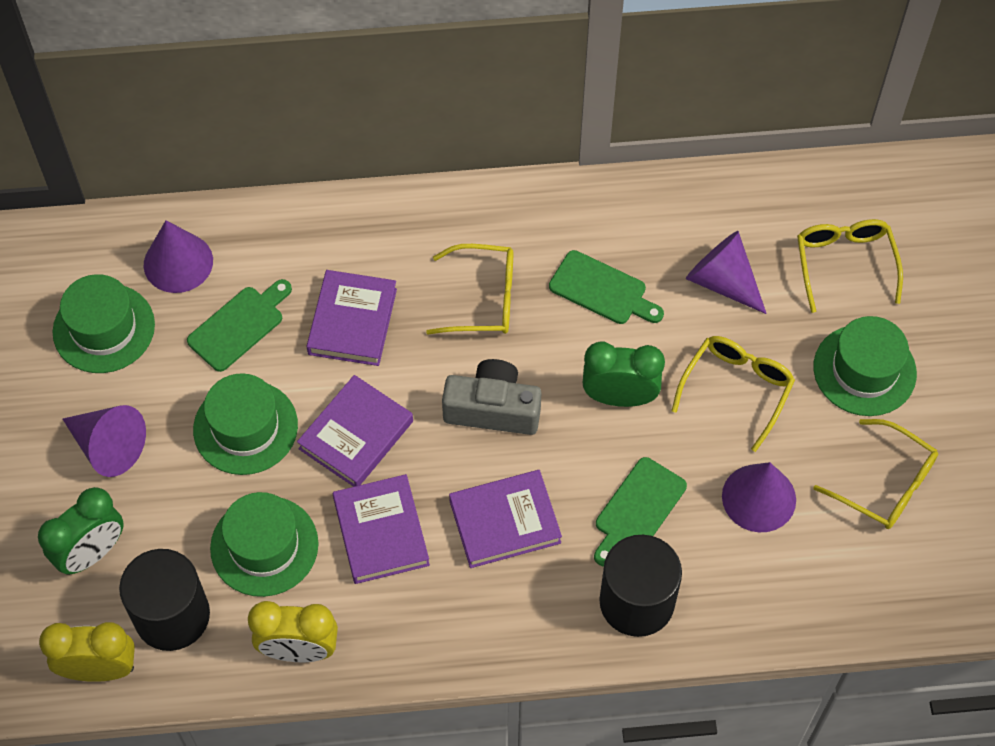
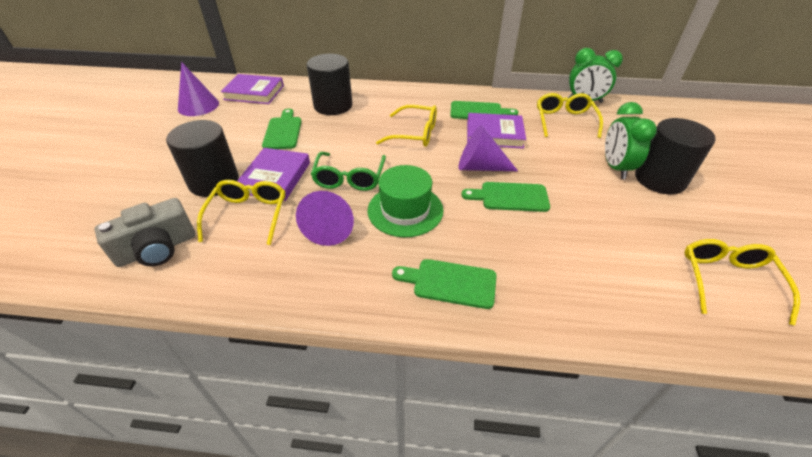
black cylinder: [119,549,210,651] [599,535,682,637] = 2 -> [166,120,239,197] [307,54,353,115] [635,118,716,195] = 3
green cutting board: [187,279,292,372] [549,250,664,324] [594,457,687,566] = 3 -> [262,109,302,149] [392,259,497,309] [450,101,518,119] [461,182,550,212] = 4
green glasses: none = 0 -> [311,152,386,191] = 1
green hat: [53,274,155,373] [193,373,298,475] [210,492,319,597] [813,316,917,416] = 4 -> [368,165,443,237] = 1
purple book: [297,375,413,487] [307,270,397,366] [333,474,430,584] [449,470,562,568] = 4 -> [221,74,284,104] [237,148,310,201] [467,113,526,149] = 3
purple cone: [63,405,146,477] [144,220,213,293] [686,231,767,314] [722,462,796,532] = 4 -> [178,62,219,116] [296,191,354,246] [459,125,518,171] = 3
yellow clock: [39,622,135,682] [248,601,338,662] = 2 -> none = 0

